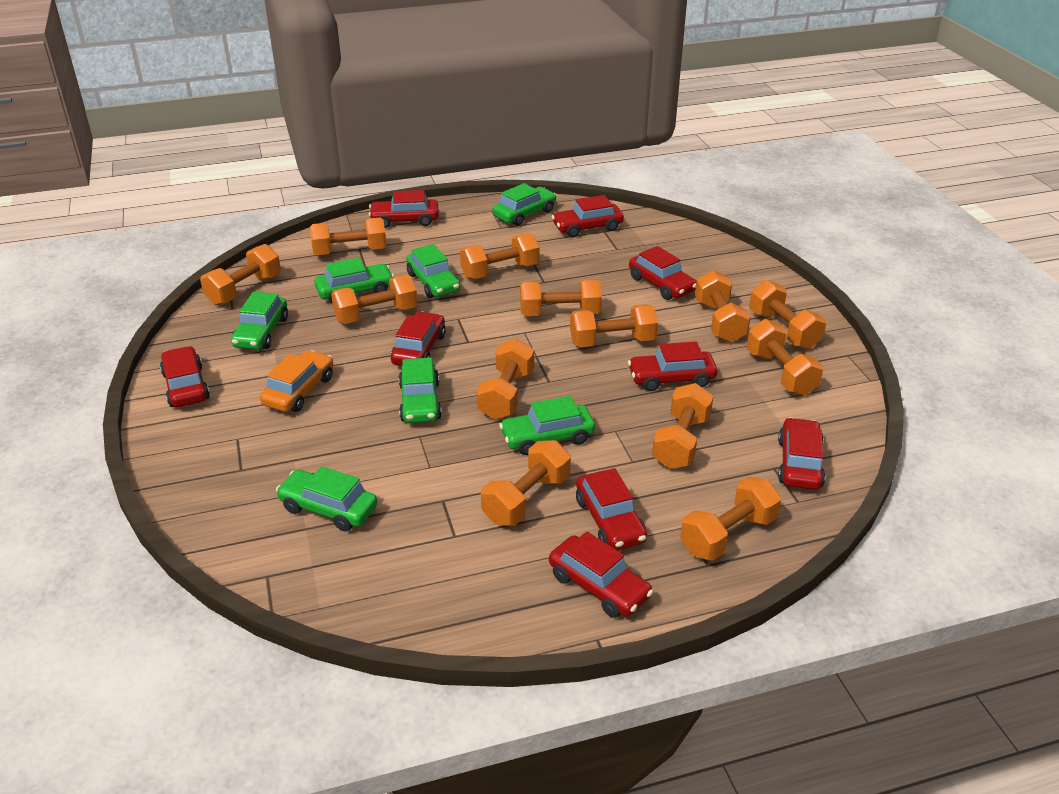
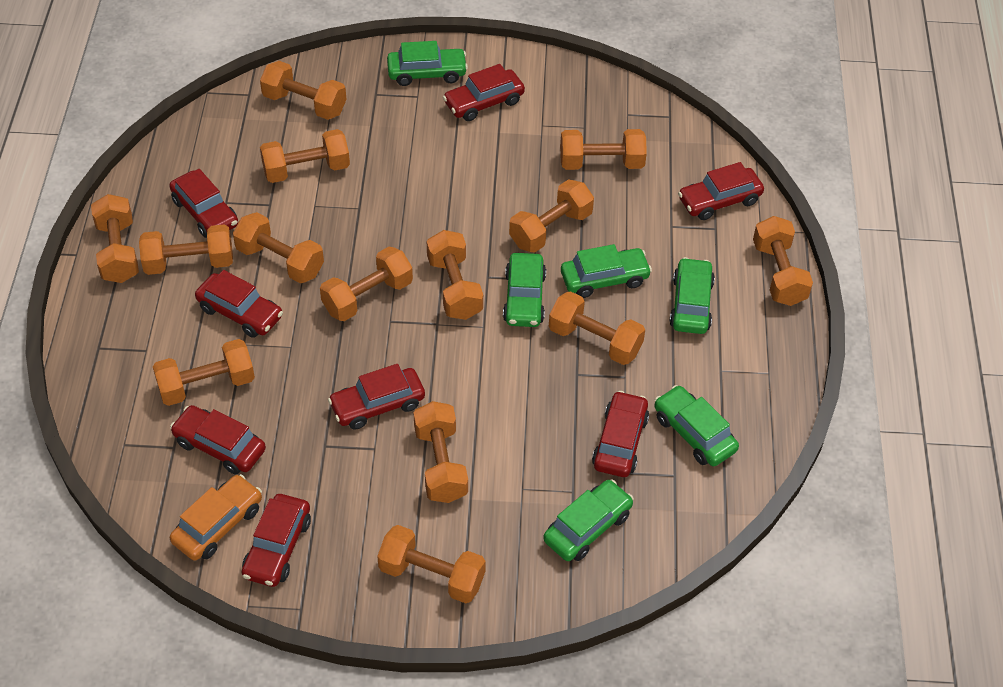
green car: [231,292,288,350] [276,466,377,532] [314,258,394,303] [398,358,442,423] [406,244,460,298] [492,183,557,226] [499,396,595,455] = 7 -> [387,41,468,86] [503,253,546,327] [543,479,634,561] [561,244,652,298] [654,385,739,466] [670,257,715,334] = 6
orange dumbbell: [200,244,281,305] [310,218,387,255] [331,275,418,324] [460,233,539,279] [476,338,534,420] [481,440,571,526] [520,279,602,316] [570,304,658,347] [652,383,714,469] [680,477,782,561] [695,270,751,343] [746,319,823,396] [749,280,826,349] = 13 -> [91,194,139,283] [139,224,233,275] [153,339,255,406] [233,212,324,283] [260,61,346,120] [260,129,350,183] [320,247,413,321] [377,525,486,603] [414,401,468,503] [427,230,483,320] [509,179,594,253] [549,291,645,365] [560,129,647,170] [753,216,813,306] = 14
red car: [160,346,210,407] [369,190,439,228] [391,311,446,366] [549,532,653,618] [552,195,624,237] [576,468,647,550] [628,341,717,391] [629,246,696,300] [778,417,826,490] = 9 -> [169,169,238,238] [170,405,266,475] [195,270,283,338] [242,494,311,587] [328,364,425,430] [443,64,525,121] [592,391,649,477] [678,162,764,220] = 8

